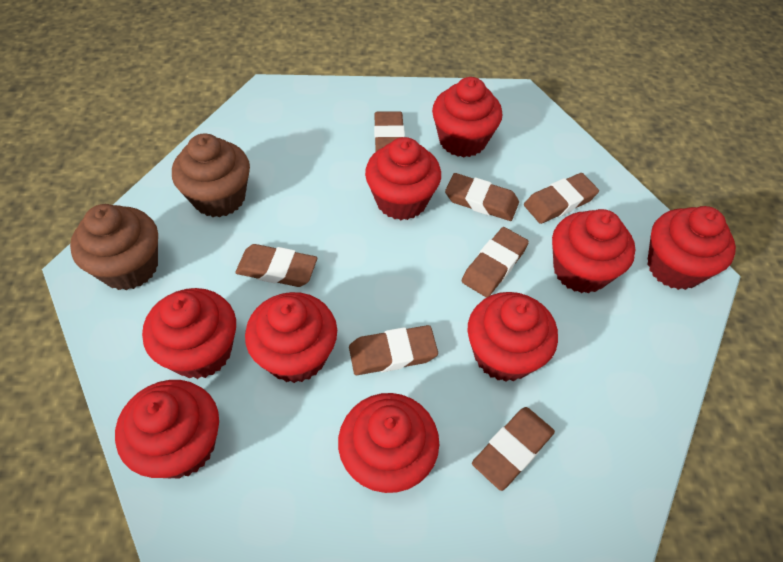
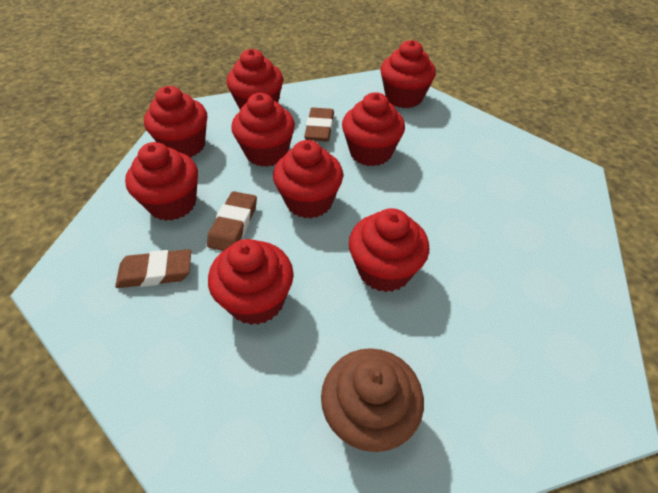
brown cupcake: [70,204,158,290] [172,133,250,217] = 2 -> [321,348,424,452] = 1
brown eraser: [235,244,317,287] [349,325,438,375] [374,111,405,151] [445,173,519,221] [462,227,529,297] [472,407,555,491] [524,173,599,224] = 7 -> [115,249,191,288] [207,191,257,251] [304,108,334,141] = 3

